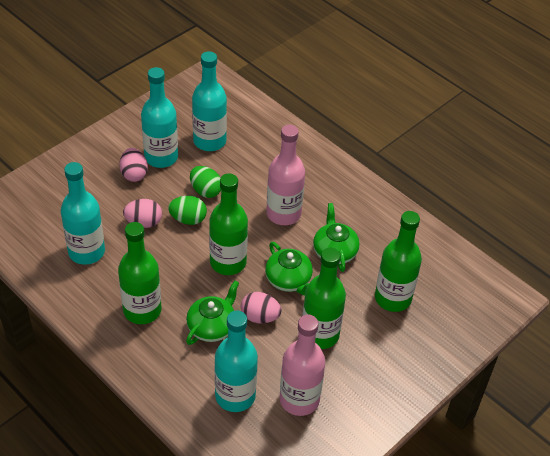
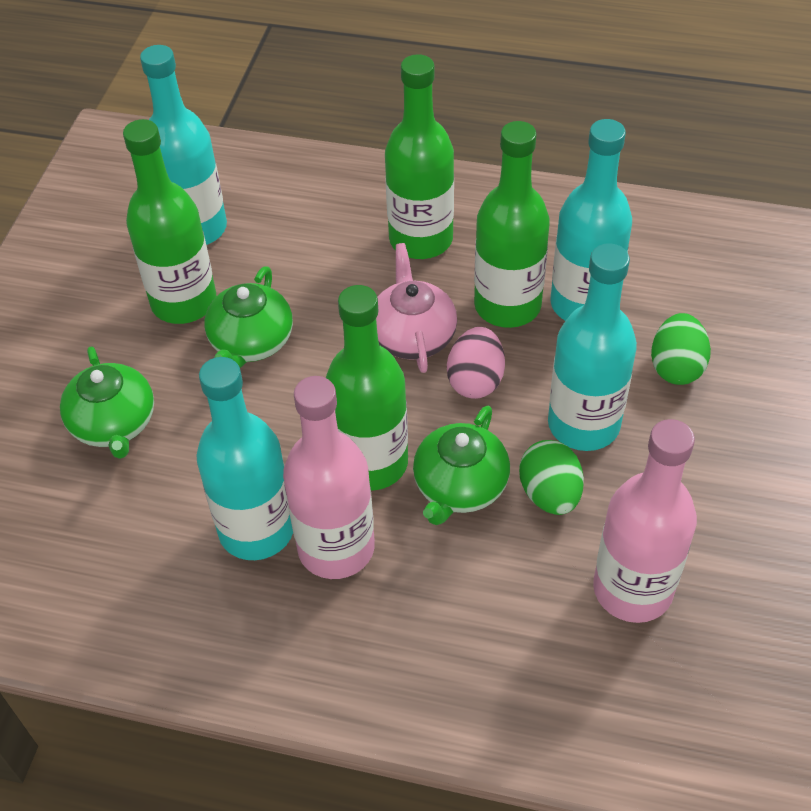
pink egg: [119,148,148,182] [123,199,162,228] [241,292,282,323] = 3 -> [447,327,505,399] = 1
pink teapot: none = 0 -> [376,243,457,373] = 1

